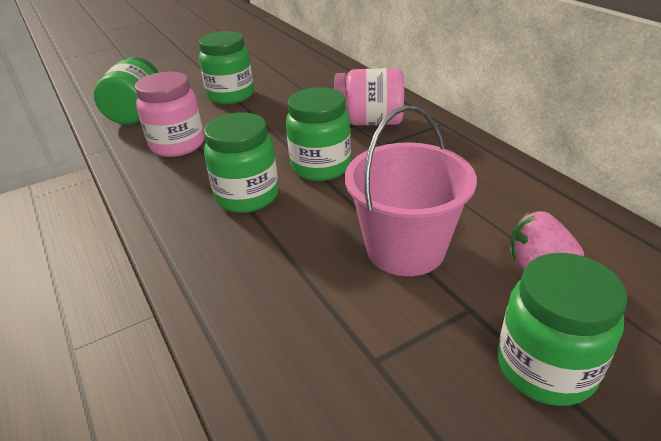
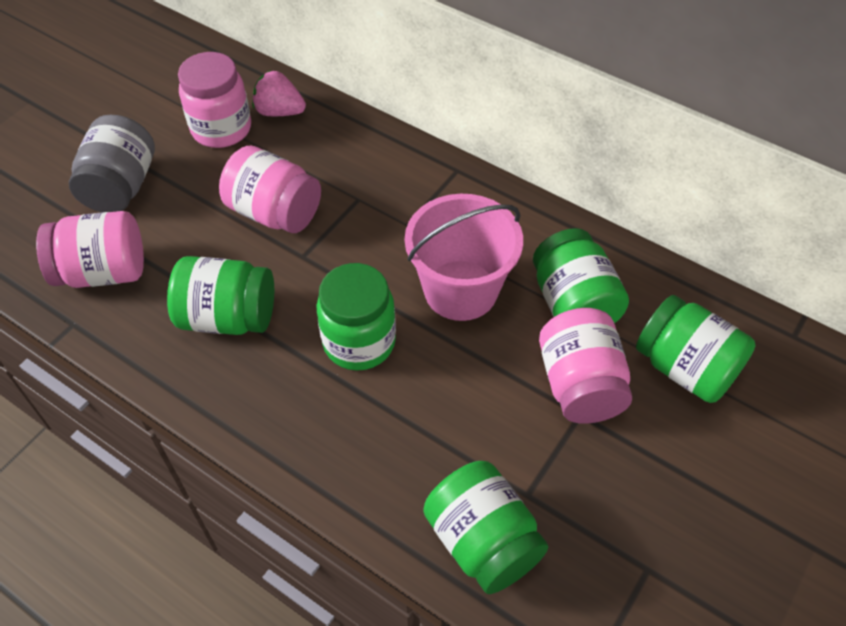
grey jar: none = 0 -> [69,115,155,212] = 1
pink jar: [135,72,204,157] [334,68,404,126] = 2 -> [36,211,144,288] [178,52,251,148] [219,146,321,233] [539,308,632,424] = 4

